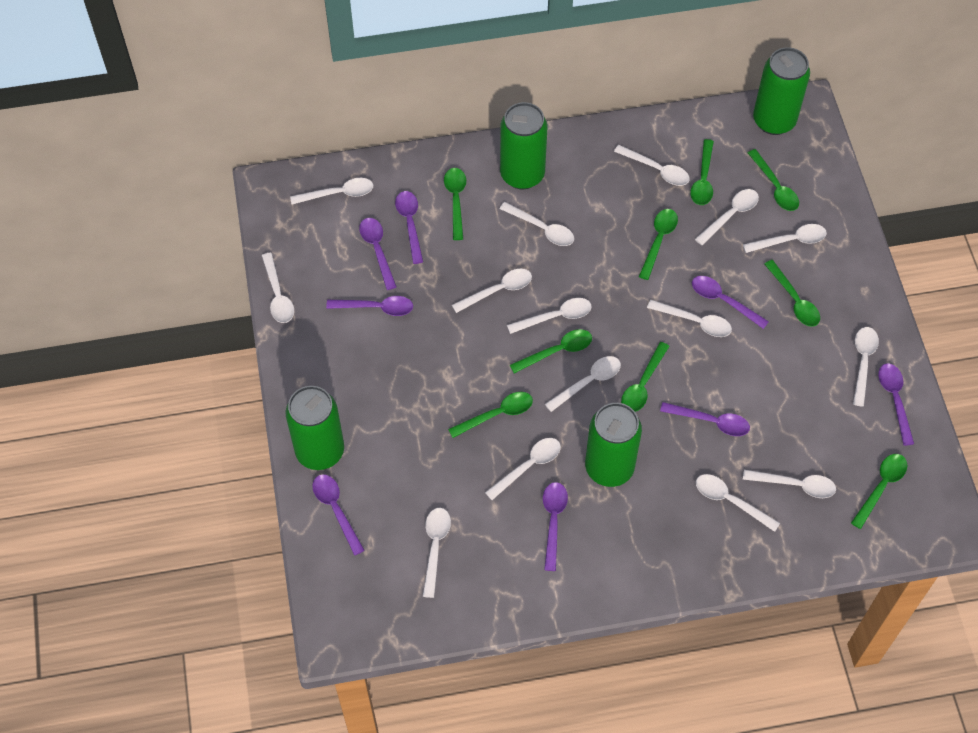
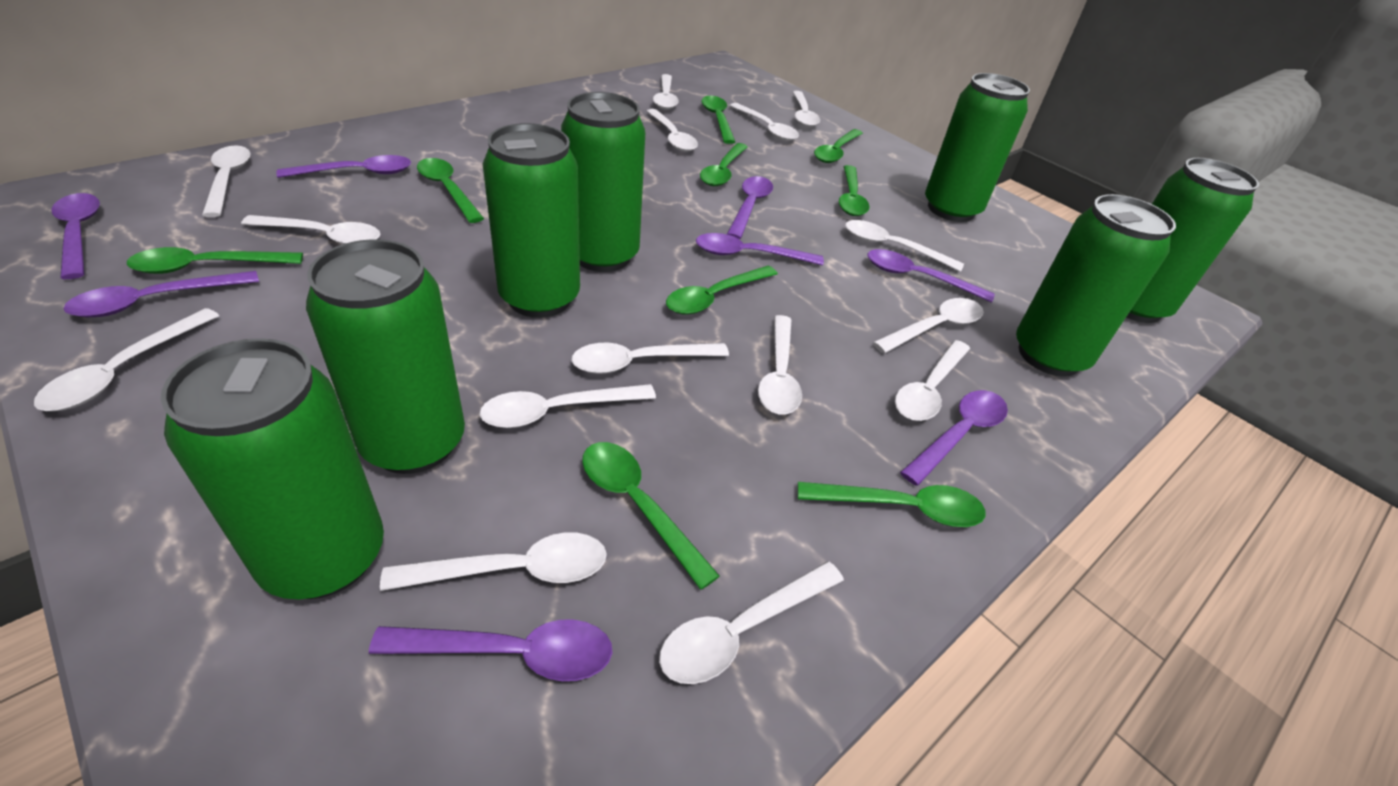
green can: [286,386,344,470] [500,102,547,189] [585,403,642,487] [753,47,810,135] = 4 -> [161,338,384,599] [306,239,465,474] [483,123,580,318] [561,92,645,272] [925,73,1030,222] [1016,194,1176,377] [1126,158,1259,323] = 7

